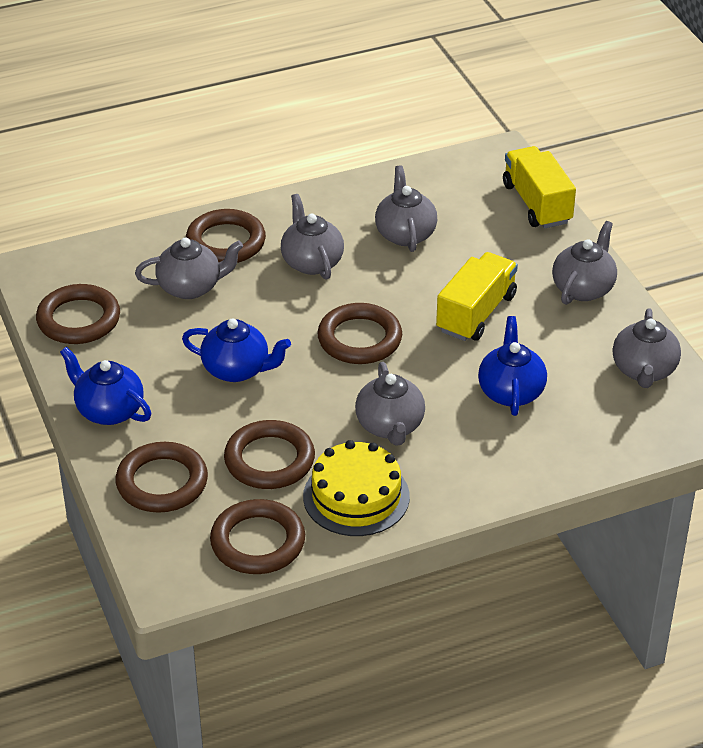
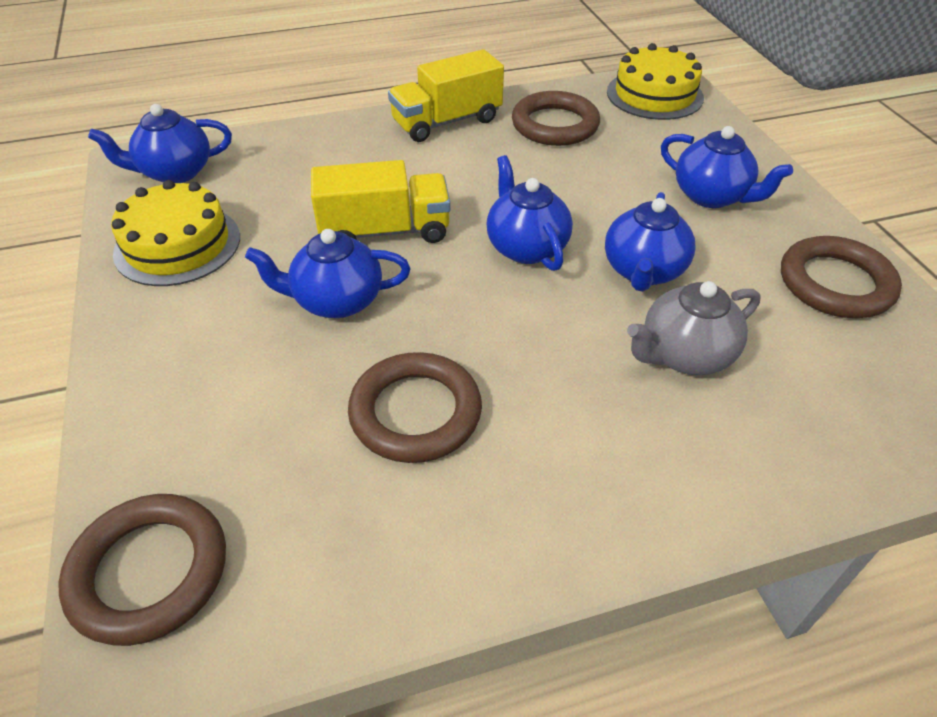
blue teapot: [60,347,151,425] [182,318,291,382] [478,316,547,416] = 3 -> [88,104,232,183] [245,229,410,318] [486,155,573,271] [605,192,695,292] [661,126,793,208] = 5
brown ring: [36,284,120,344] [116,442,208,513] [186,209,266,263] [210,499,305,574] [224,420,315,489] [317,303,402,364] = 6 -> [58,494,226,646] [348,352,482,463] [512,91,600,146] [781,236,902,318] = 4
grey teapot: [135,237,243,299] [281,194,344,280] [355,362,425,446] [375,165,437,252] [552,221,617,305] [613,308,681,388] = 6 -> [627,281,761,375] = 1
yellow cake: [303,440,410,536] = 1 -> [111,180,240,286] [607,43,704,120] = 2

